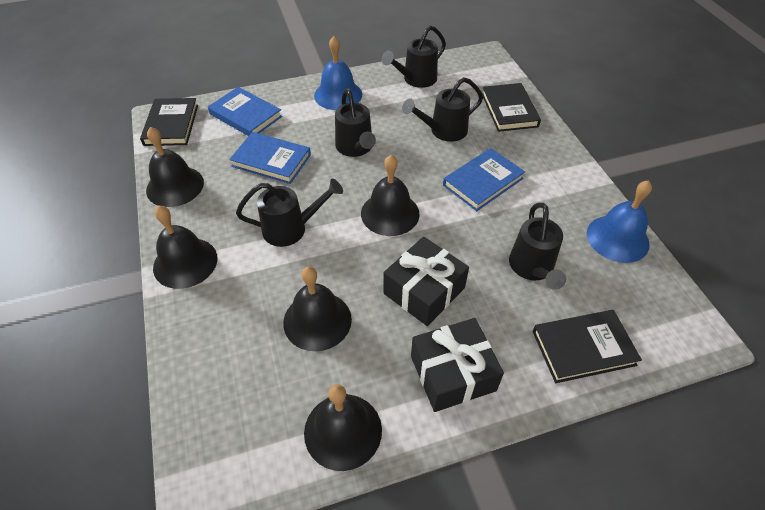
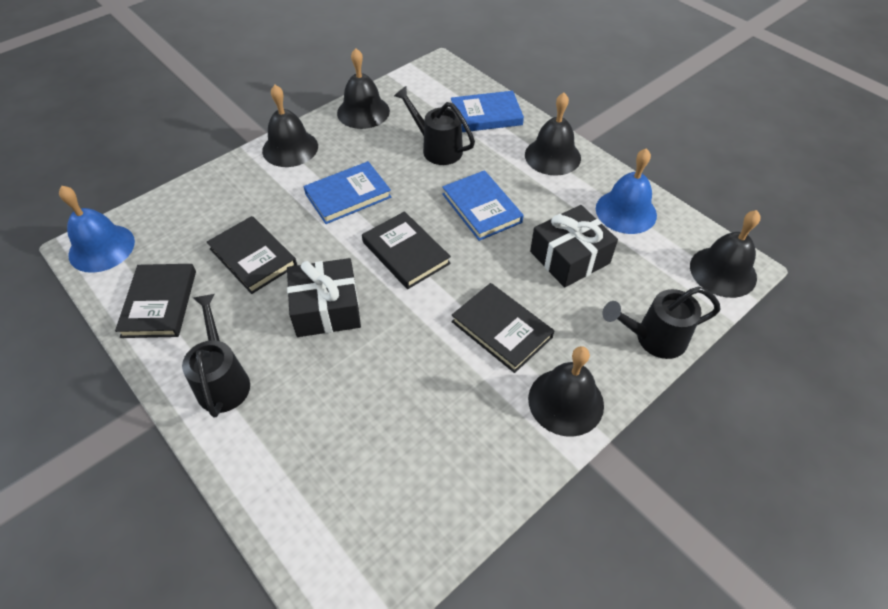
black book: [140,98,198,146] [482,83,541,132] [532,310,642,383] = 3 -> [115,264,196,338] [207,216,297,294] [362,211,451,289] [451,283,554,373] = 4
black watering can: [236,179,343,247] [335,88,376,157] [382,26,446,88] [402,77,483,142] [509,203,566,290] = 5 -> [182,294,250,418] [394,86,475,165] [603,286,721,359] = 3

